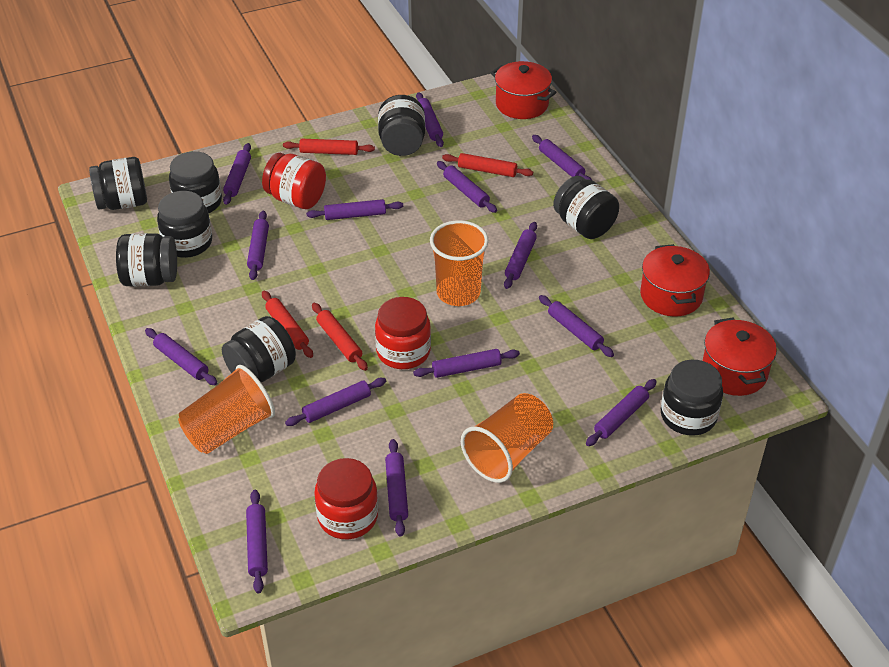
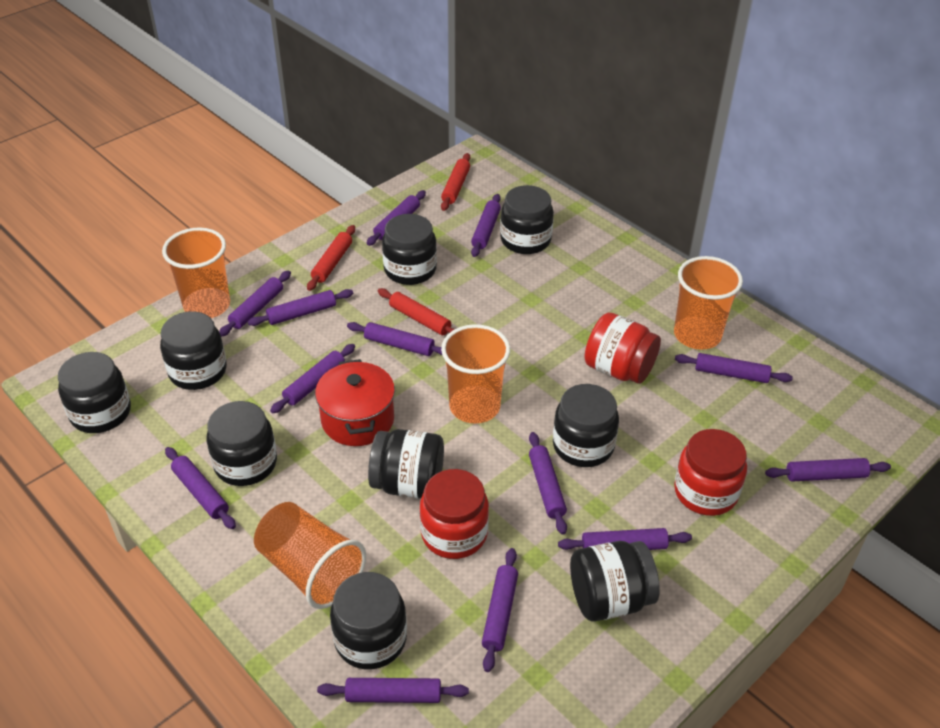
black jar: [89,157,147,210] [116,233,177,286] [157,191,212,258] [169,151,222,213] [222,316,296,382] [378,95,425,156] [553,176,619,239] [661,360,723,436] = 8 -> [58,352,131,433] [160,311,227,390] [207,401,277,486] [330,572,407,669] [368,429,444,499] [382,214,437,285] [500,185,554,254] [553,384,619,467] [570,541,660,622] = 9
orange cup: [178,365,275,454] [430,220,489,306] [461,393,553,483] = 3 -> [162,227,230,318] [254,502,366,609] [441,324,510,424] [674,256,743,350] = 4
purple rolling pin: [145,328,217,385] [223,143,251,205] [246,490,268,594] [247,211,269,280] [285,378,386,426] [306,199,403,220] [385,439,408,537] [413,349,520,378] [416,92,444,147] [437,161,497,213] [504,222,537,289] [532,135,592,180] [539,295,614,357] [586,379,657,446] = 14 -> [165,447,236,529] [219,271,291,337] [248,289,353,326] [270,344,355,413] [317,678,469,703] [347,322,442,356] [367,190,426,246] [471,194,501,257] [482,548,518,672] [529,432,567,535] [558,528,692,550] [675,353,793,383] [765,458,891,482] = 13
red pot: [491,61,557,119] [640,244,710,317] [703,318,777,396] = 3 -> [315,359,395,446] = 1
red rolling pin: [262,291,313,358] [283,139,375,155] [312,303,368,371] [442,153,533,177] = 4 -> [307,225,355,291] [378,288,455,335] [441,153,470,211] = 3

